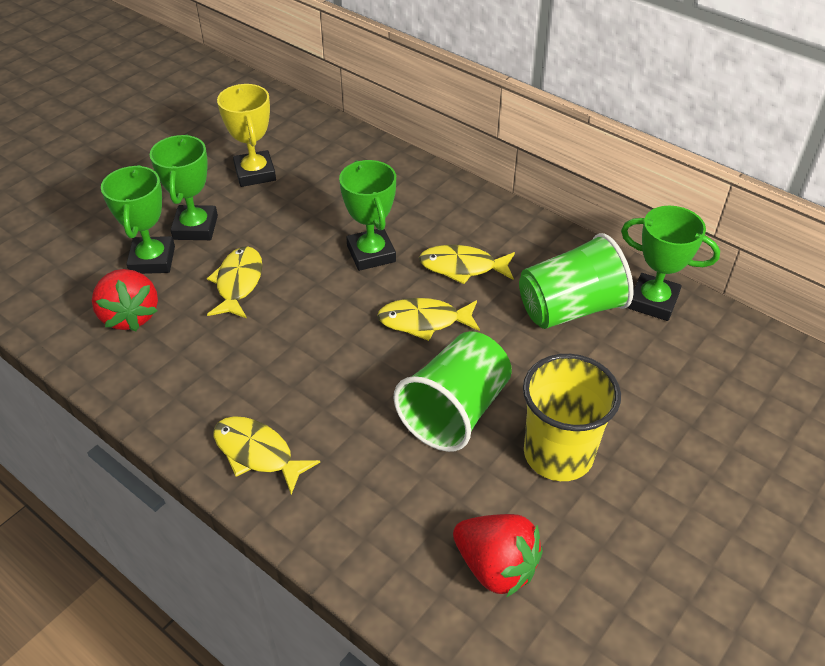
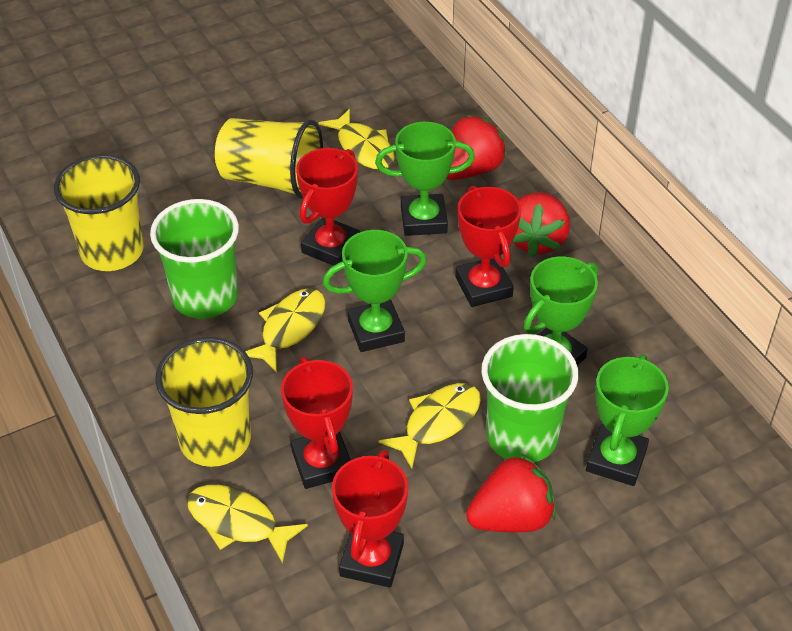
red strawberry: [92,269,158,331] [453,514,543,598] = 2 -> [447,115,507,180] [466,454,556,532] [513,192,570,257] = 3
red trophy: none = 0 -> [281,357,353,489] [296,148,360,266] [332,450,408,587] [455,186,521,307] = 4
yellow cup: [523,354,621,481] = 1 -> [54,154,144,271] [155,337,253,467] [215,118,323,199] = 3
yellow trophy: [217,84,276,187] = 1 -> none = 0

